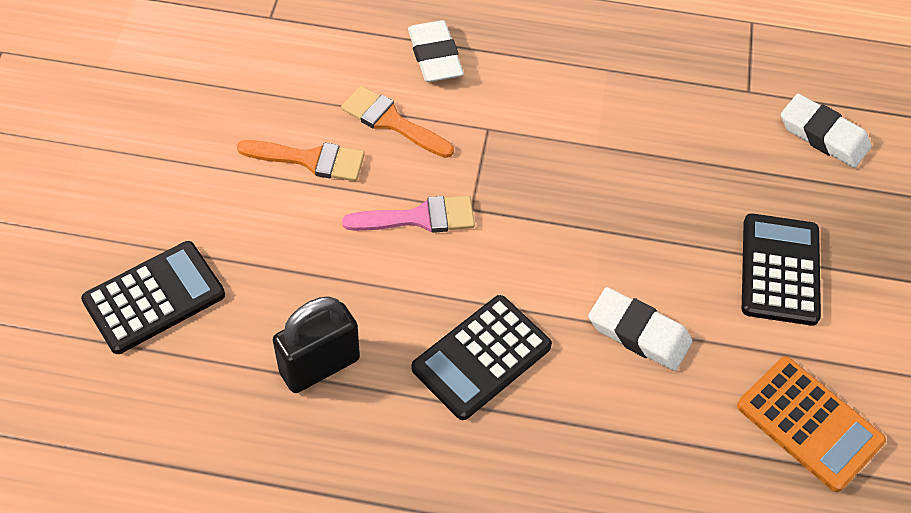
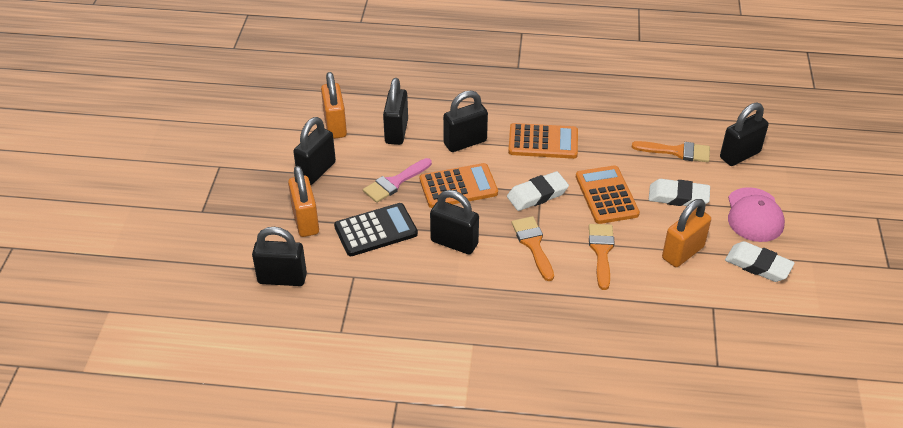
black calculator: [81,241,225,354] [411,295,552,420] [742,213,821,326] = 3 -> [334,203,418,256] = 1
black padlock: [273,296,360,393] = 1 -> [252,227,307,286] [293,117,336,185] [383,78,408,145] [430,190,479,254] [443,90,488,152] [720,103,769,166] = 6
orange brush: [237,140,365,181] [341,86,454,158] = 2 -> [512,216,554,281] [589,224,615,290] [632,141,710,162] = 3
orange calculator: [737,357,886,492] = 1 -> [420,163,498,208] [508,123,578,159] [576,165,640,224] = 3
orange padlock: none = 0 -> [288,166,319,237] [321,72,347,139] [662,199,711,267] = 3
pink cap: none = 0 -> [728,187,785,242] = 1

